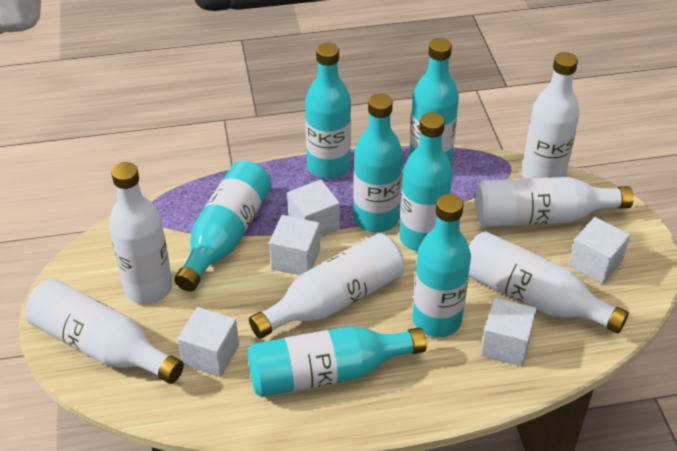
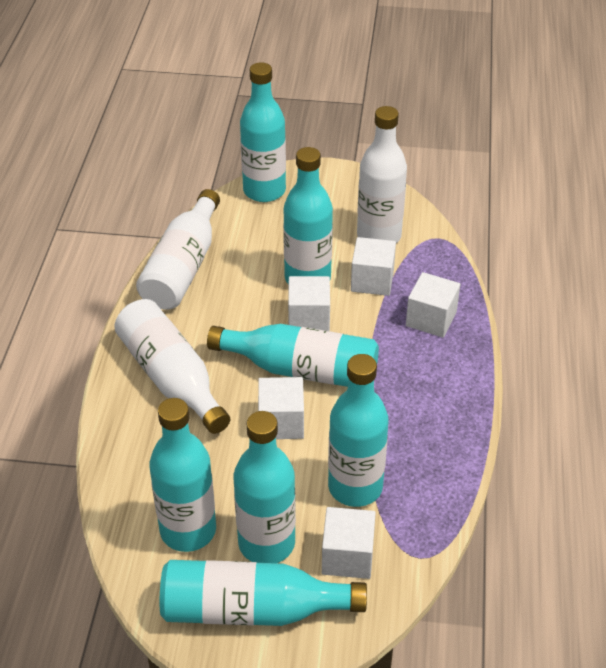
white bottle: [26,279,184,384] [109,162,173,304] [249,233,405,339] [469,231,629,334] [475,177,634,227] [522,52,580,178] = 6 -> [114,299,230,434] [136,189,220,310] [357,106,407,243] = 3

